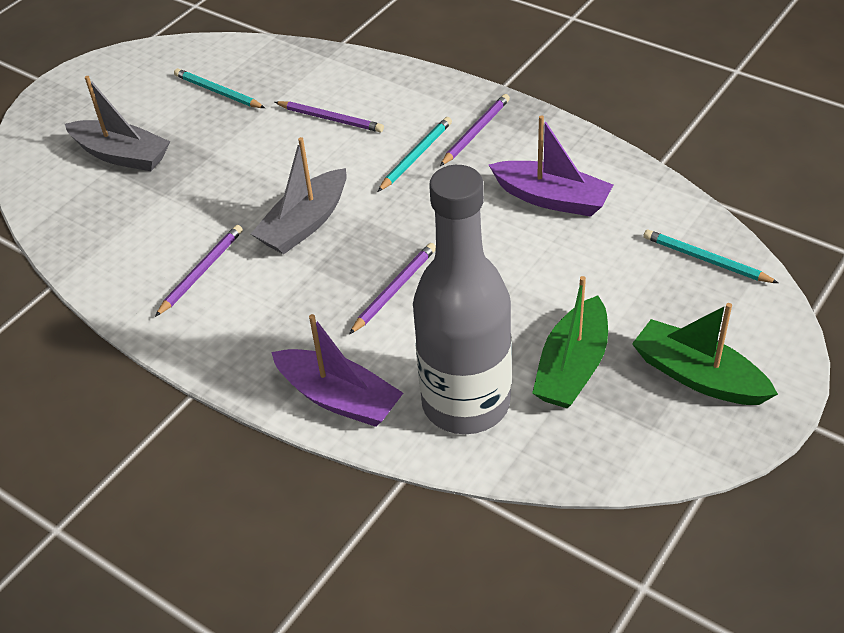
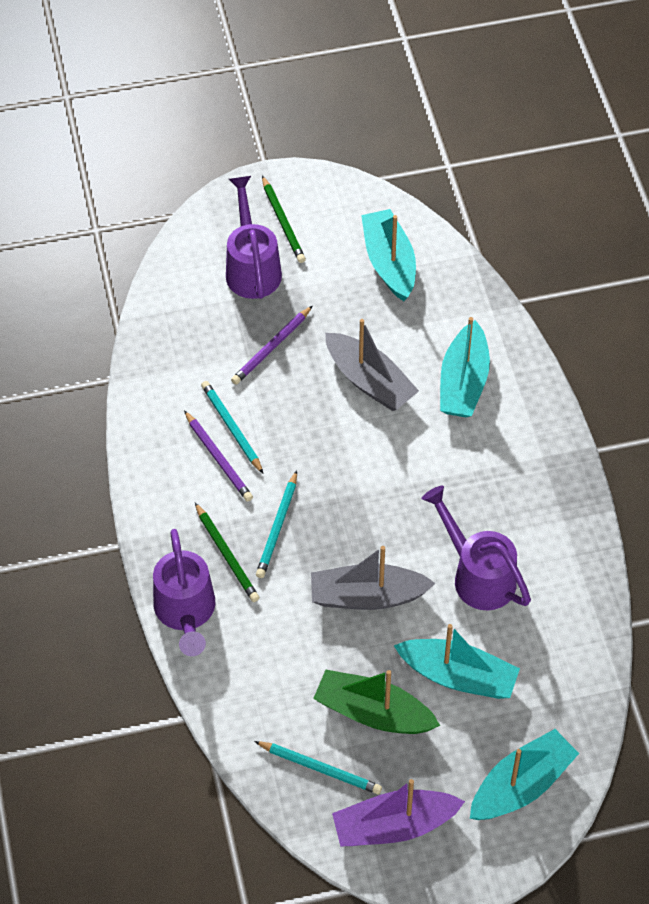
green boat: [532,276,608,408] [632,303,778,405] = 2 -> [313,670,440,734] = 1
green pencil: none = 0 -> [195,503,259,602] [262,176,306,263] = 2
grey bottle: [413,165,512,434] = 1 -> none = 0
purple boat: [271,314,403,427] [489,115,613,217] = 2 -> [332,779,465,846] = 1
purple pencil: [155,225,243,317] [275,101,384,133] [349,243,436,334] [440,94,510,166] = 4 -> [184,410,253,502] [231,306,312,385] = 2
purple watering can: none = 0 -> [153,529,215,656] [226,176,282,299] [422,486,531,610] = 3
turquoise boat: none = 0 -> [361,209,416,301] [394,624,520,699] [440,317,490,417] [470,729,579,820] = 4

